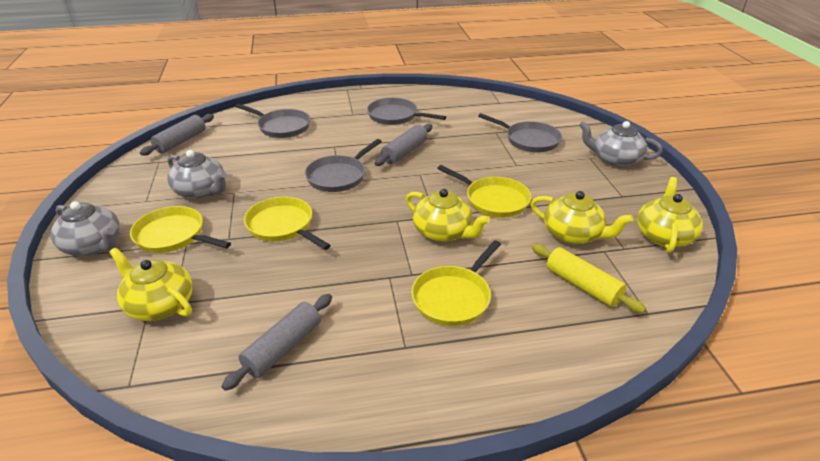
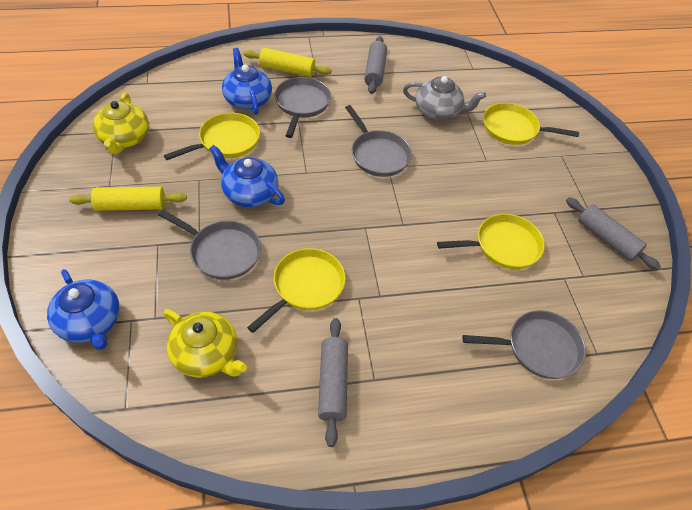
blue teapot: none = 0 -> [47,269,120,350] [209,145,285,207] [222,48,272,115] = 3
grey teapot: [51,201,120,256] [167,150,227,199] [579,121,663,167] = 3 -> [403,76,486,120] = 1
yellow rolling pin: [532,244,646,313] = 1 -> [69,187,187,211] [244,48,332,77] = 2
yellow teapot: [110,247,193,321] [406,189,490,242] [531,191,633,244] [637,177,703,253] = 4 -> [93,93,149,154] [164,309,247,378] = 2

